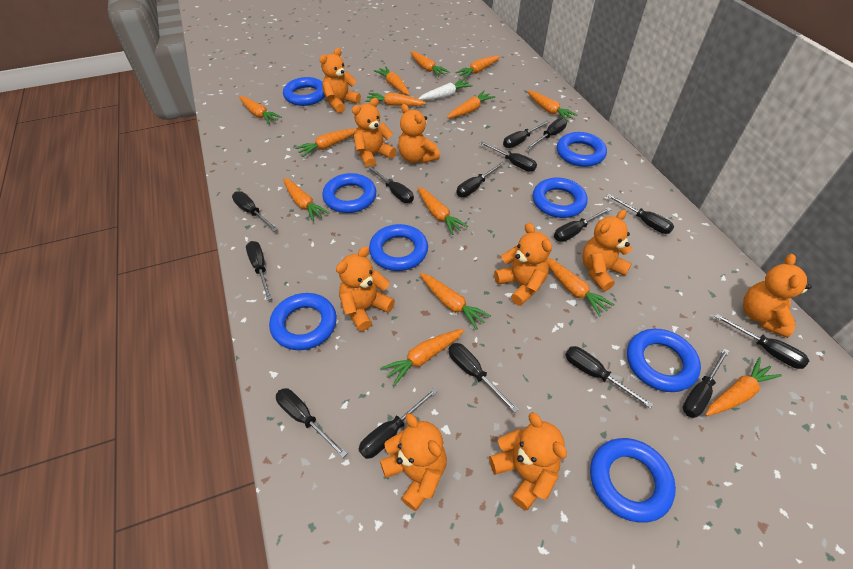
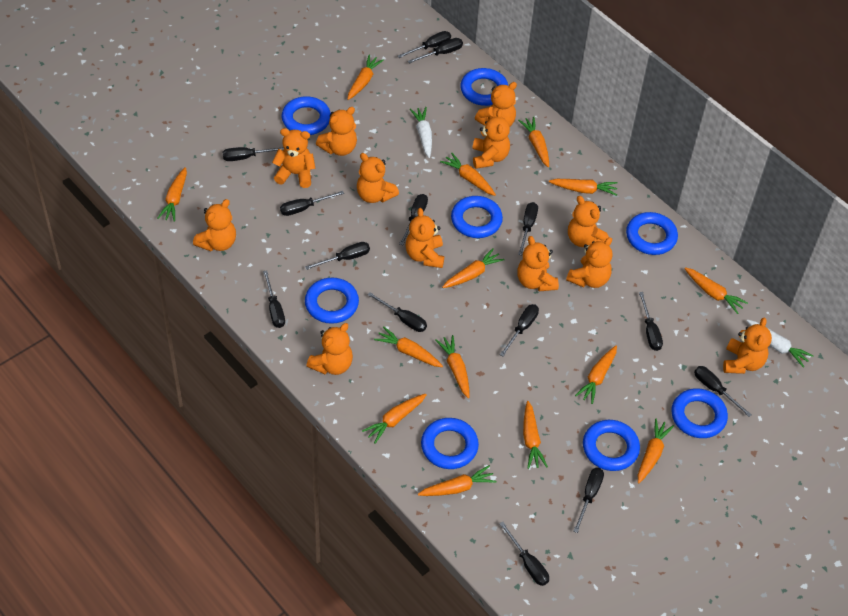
black screwdriver: [232,191,278,231] [246,241,272,301] [276,388,347,458] [359,388,438,459] [367,165,414,203] [449,343,519,413] [456,162,505,197] [480,141,537,172] [503,120,550,148] [527,118,567,149] [554,207,612,242] [565,346,653,409] [607,194,674,234] [683,348,729,418] [715,314,809,369] = 15 -> [223,147,284,161] [263,270,285,328] [280,191,344,216] [305,242,370,270] [367,292,427,332] [398,31,451,58] [399,194,428,245] [408,38,463,63] [499,522,549,586] [500,304,539,356] [518,202,538,255] [573,468,604,533] [639,292,663,351] [694,366,752,417] = 14
orange teddy bear: [319,48,361,113] [336,246,395,331] [352,98,396,167] [380,413,447,511] [398,104,440,163] [489,412,567,510] [494,223,552,306] [582,210,632,291] [743,254,812,338] = 9 -> [193,199,236,251] [272,128,316,188] [306,323,353,375] [316,107,357,156] [357,153,399,203] [406,208,444,268] [472,109,510,169] [475,82,517,126] [517,236,559,291] [566,237,612,288] [568,196,609,247] [723,317,772,374] = 12
white carrot: [418,79,473,100] = 1 -> [410,107,432,158] [747,320,814,368] = 2

